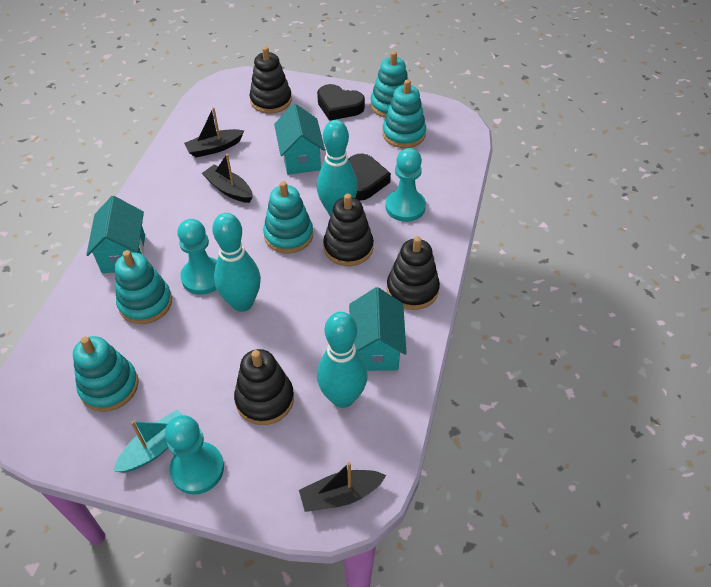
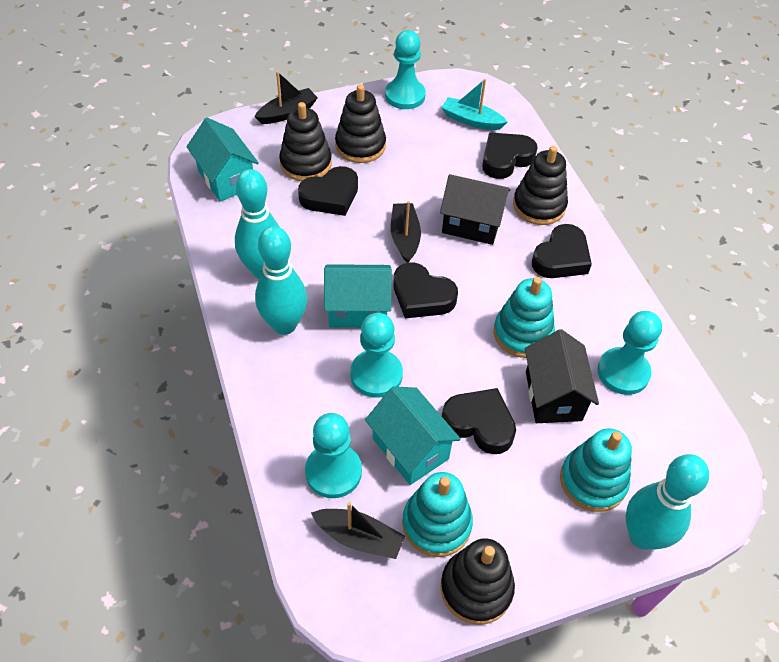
black heart: [317,84,365,121] [348,154,391,201] = 2 -> [298,166,358,216] [393,262,458,318] [442,388,516,454] [482,133,538,179] [532,224,592,278] = 5
black house: none = 0 -> [440,174,510,245] [525,329,599,423] = 2
turquoise pawn: [165,415,224,495] [177,219,217,295] [386,148,426,222] = 3 -> [305,413,362,498] [350,313,403,398] [385,30,426,109] [597,311,662,395] = 4
turquoise stacking toy: [73,336,139,412] [115,250,172,324] [263,181,313,253] [370,51,409,118] [382,80,426,148] = 5 -> [402,472,473,557] [493,277,555,358] [560,428,632,512] = 3

